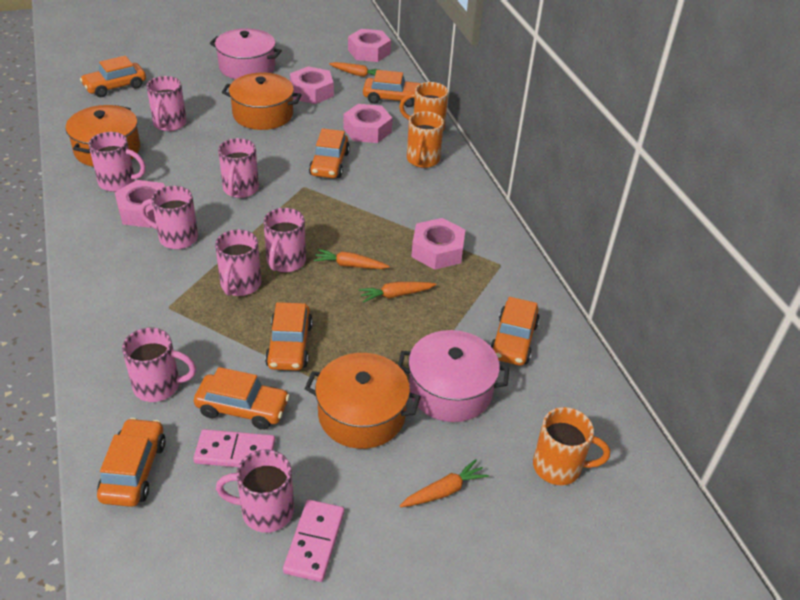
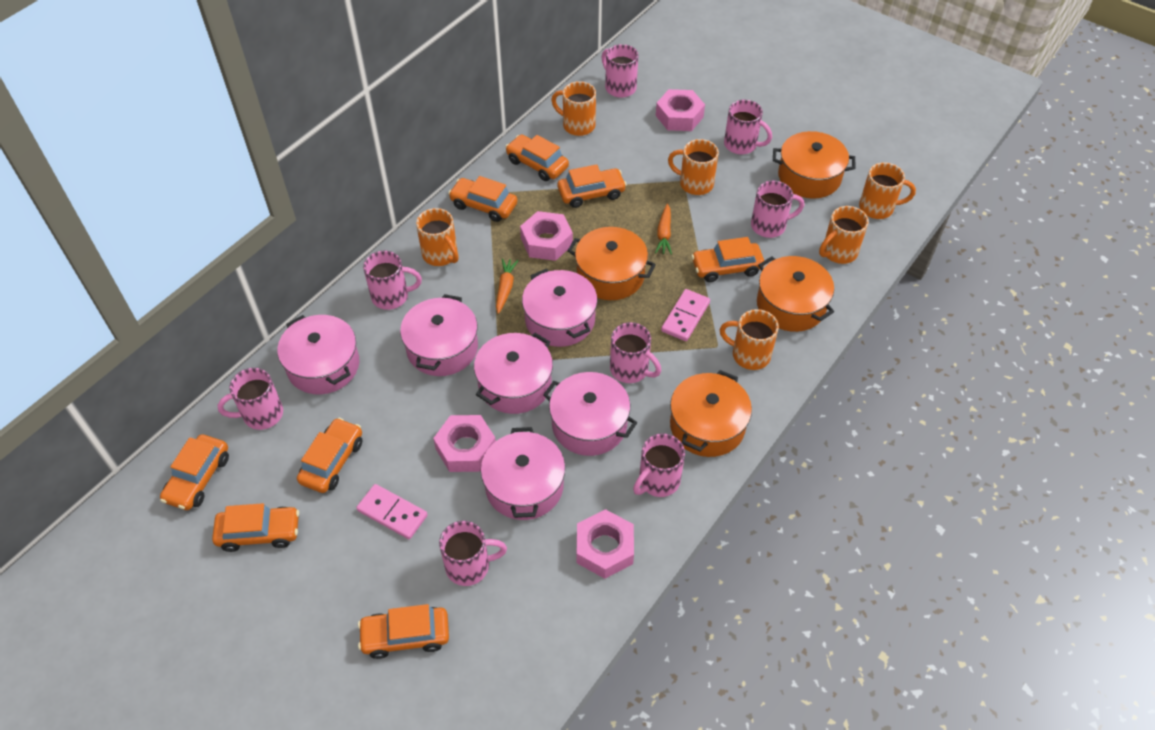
orange car: [80,56,146,97] [97,418,166,507] [194,367,290,430] [265,302,313,371] [309,128,350,178] [363,70,421,107] [490,297,540,366] = 7 -> [160,434,229,510] [212,503,299,552] [297,418,362,493] [358,604,449,659] [448,176,517,222] [505,135,569,181] [558,164,627,208] [691,237,764,282] = 8
orange carrot: [314,249,390,269] [329,62,379,77] [358,282,436,303] [400,459,489,507] = 4 -> [496,258,519,314] [655,204,672,255] = 2
orange mug: [399,82,448,131] [407,111,444,168] [533,407,610,485] = 3 -> [416,208,459,266] [551,81,596,136] [668,139,719,195] [720,309,779,370] [819,206,869,264] [859,162,916,219] = 6
orange pot: [66,105,140,167] [222,73,301,130] [305,353,421,449] = 3 -> [568,227,656,300] [670,370,752,457] [757,256,834,332] [773,131,855,198] = 4
pink nut: [115,180,165,228] [290,66,334,104] [343,104,392,143] [348,29,391,62] [411,218,465,270] = 5 -> [433,415,496,472] [520,211,573,261] [577,509,634,579] [656,89,705,131] = 4
pink pot: [210,28,282,79] [398,330,509,422] = 2 -> [277,315,360,394] [400,294,478,376] [474,333,553,414] [481,427,565,520] [522,269,598,347] [543,372,637,456] = 6

